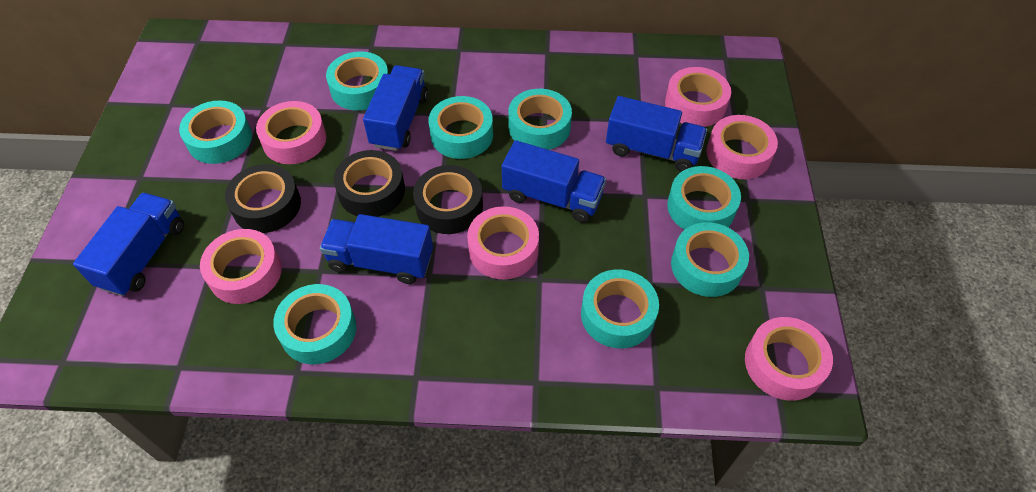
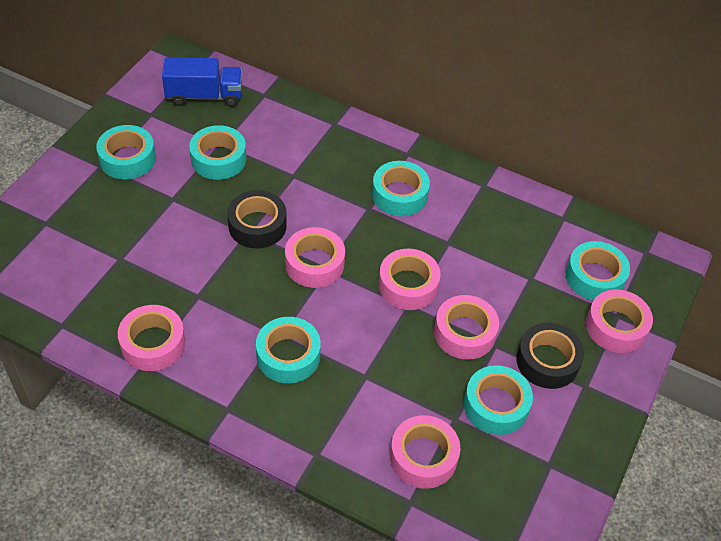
black tape: [225,164,301,233] [334,150,405,217] [413,165,483,234] = 3 -> [227,190,287,248] [516,323,584,389] = 2
blue truck: [73,193,184,296] [320,214,433,284] [363,65,428,151] [502,140,606,223] [606,96,707,172] = 5 -> [162,57,242,107] = 1
turquoise tape: [179,100,252,164] [273,284,356,364] [326,51,388,110] [428,96,493,159] [508,89,572,150] [581,269,659,348] [667,166,741,230] [671,222,749,297] = 8 -> [96,125,156,180] [189,125,246,180] [256,317,321,383] [372,161,430,216] [464,365,533,435] [566,241,630,301] = 6

